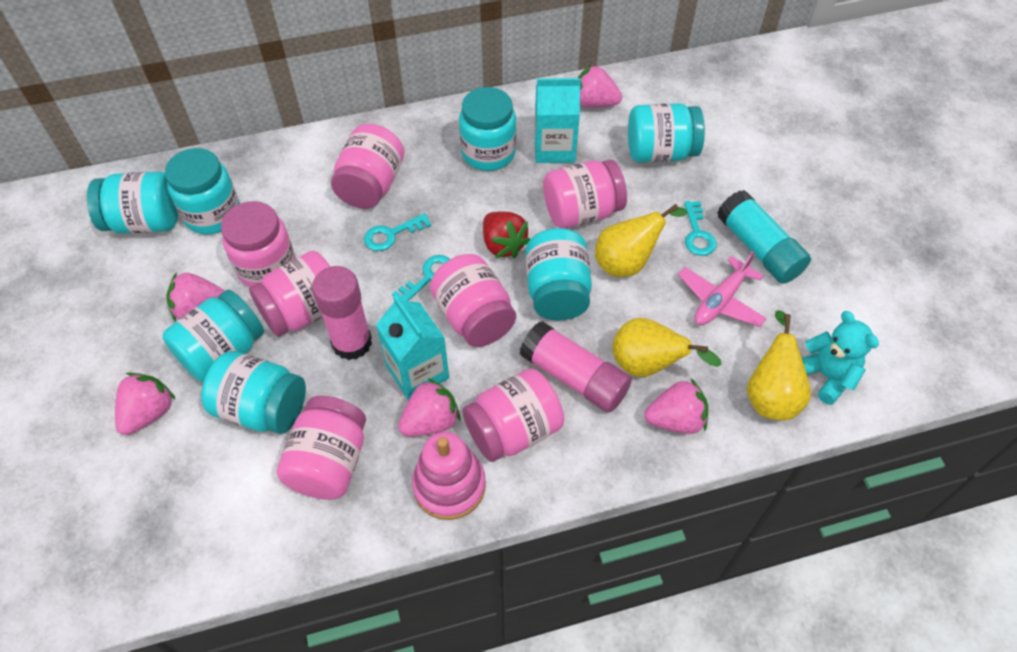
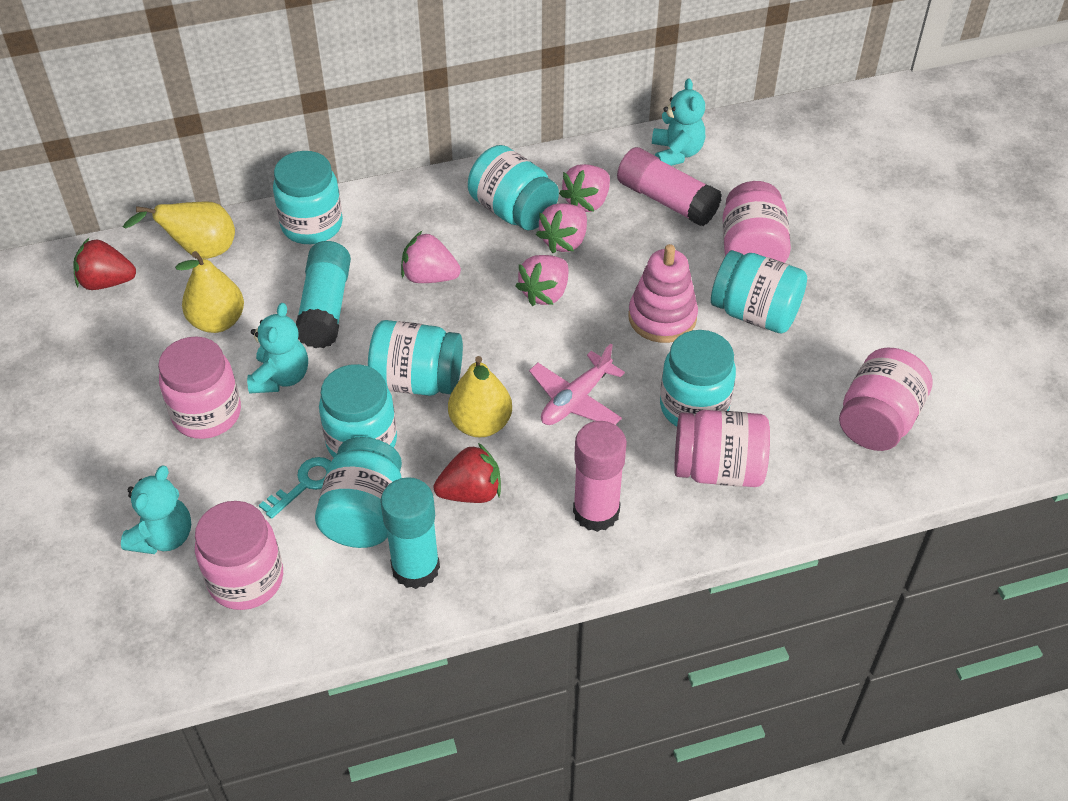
pink jar: [221,201,296,287] [249,251,330,337] [277,396,366,500] [331,124,404,209] [430,254,516,347] [462,368,564,462] [543,160,627,229] = 7 -> [158,337,241,439] [195,501,283,610] [674,410,770,487] [723,181,791,263] [839,348,932,451] = 5
pink strawberry: [115,373,175,435] [166,272,225,322] [398,378,460,437] [578,64,622,108] [645,379,708,434] = 5 -> [401,231,461,283] [515,255,568,306] [536,203,587,253] [559,164,610,212] = 4
red strawberry: [483,212,530,258] = 1 -> [73,238,136,290] [434,443,501,503] = 2
turquoise carton: [376,295,449,400] [535,78,581,163] = 2 -> none = 0
turquoise glue stick: [717,190,811,284] = 1 -> [296,241,351,348] [380,477,440,589] = 2
turquoise key: [364,213,431,251] [392,255,450,301] [684,201,717,256] = 3 -> [259,457,331,519] = 1
turquoise teddy bear: [802,311,879,405] = 1 -> [121,466,191,554] [247,303,308,393] [652,78,705,166] = 3

